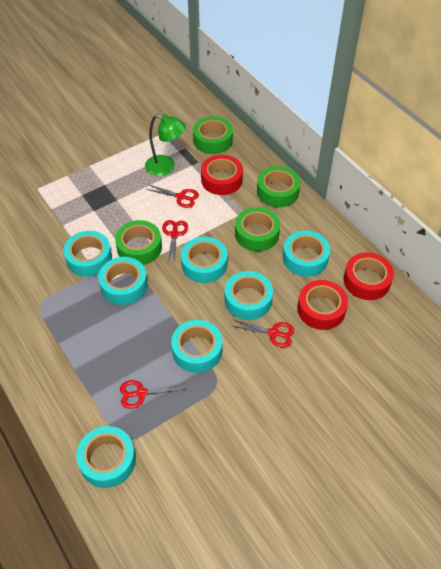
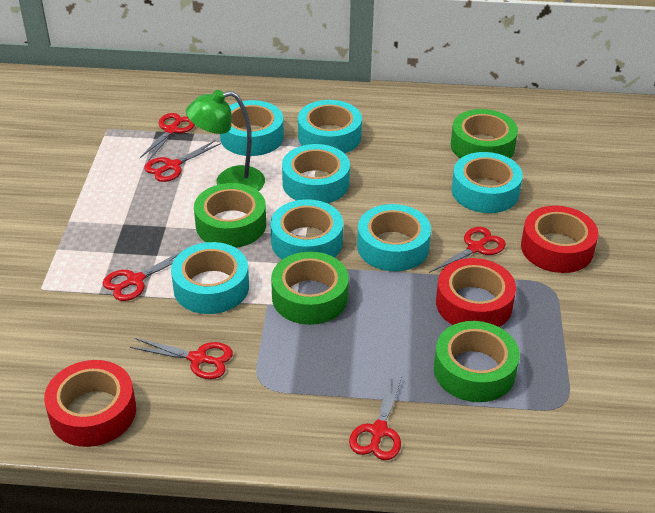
red scissors: [120,380,186,409] [146,184,199,208] [162,220,188,264] [233,320,294,348] = 4 -> [103,251,182,301] [130,338,233,379] [140,113,195,161] [144,140,221,182] [349,374,402,460] [429,227,506,279] = 6

